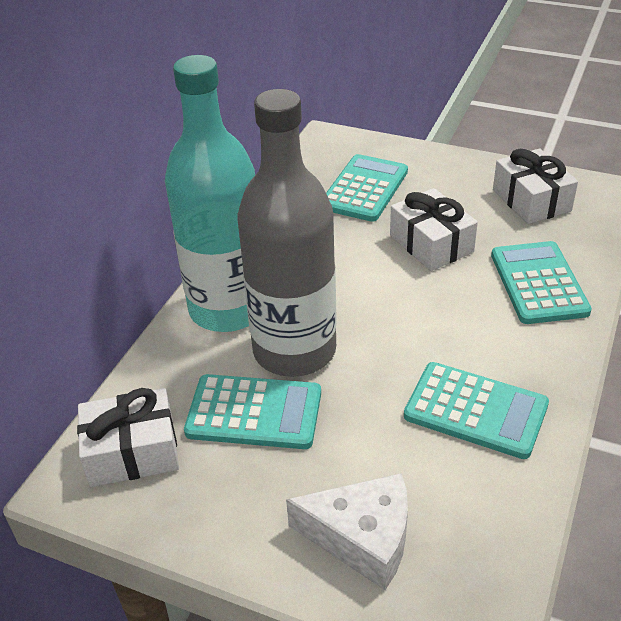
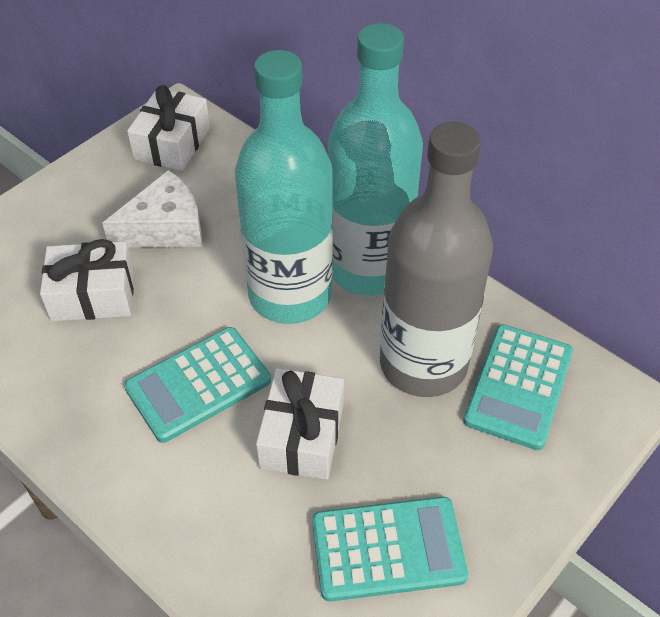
turquoise bottle: [165,55,255,332] = 1 -> [235,50,333,324] [328,23,423,296] = 2
turquoise calculator: [184,374,321,449] [326,154,408,222] [404,362,549,459] [491,241,592,324] = 4 -> [124,327,271,443] [312,497,468,602] [463,324,573,450] = 3

